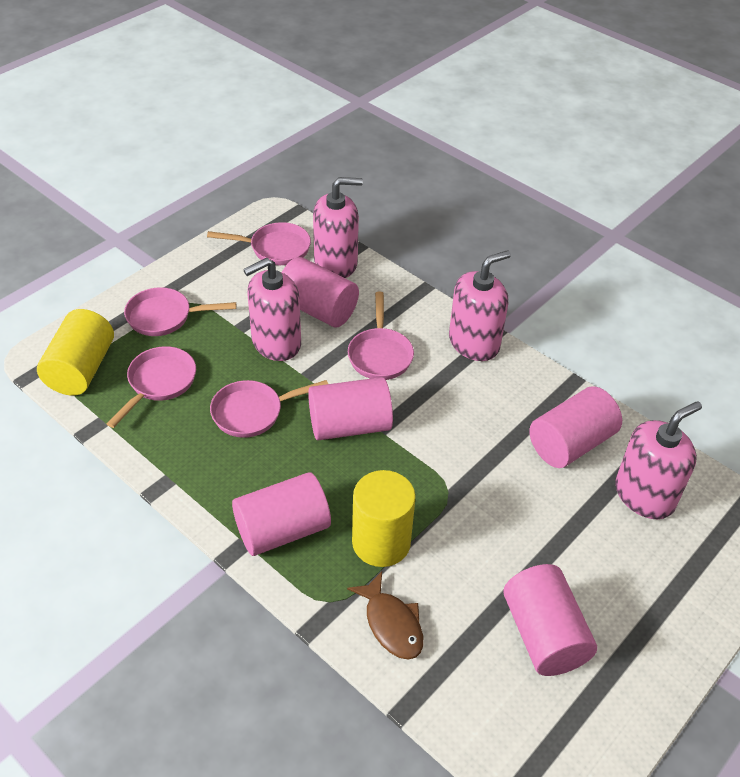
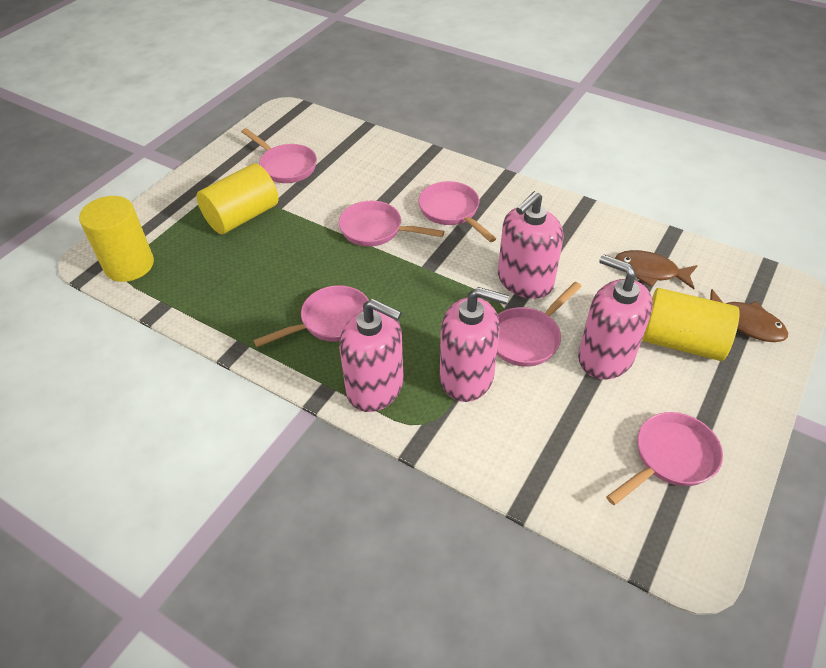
brown fish: [347,572,424,660] = 1 -> [615,250,698,289] [710,289,788,342] = 2
pink cylinder: [232,472,331,556] [282,257,359,327] [308,377,393,440] [503,564,597,676] [529,386,622,468] = 5 -> none = 0
pink pan: [107,346,196,428] [124,287,236,336] [207,222,311,265] [210,380,328,438] [348,292,414,380] = 5 -> [241,128,317,183] [253,285,369,347] [339,201,444,247] [418,181,497,242] [497,282,582,367] [606,412,723,505] = 6
yellow cylinder: [37,309,114,395] [352,470,416,567] = 2 -> [79,196,154,282] [196,163,278,234] [642,288,740,361] = 3

